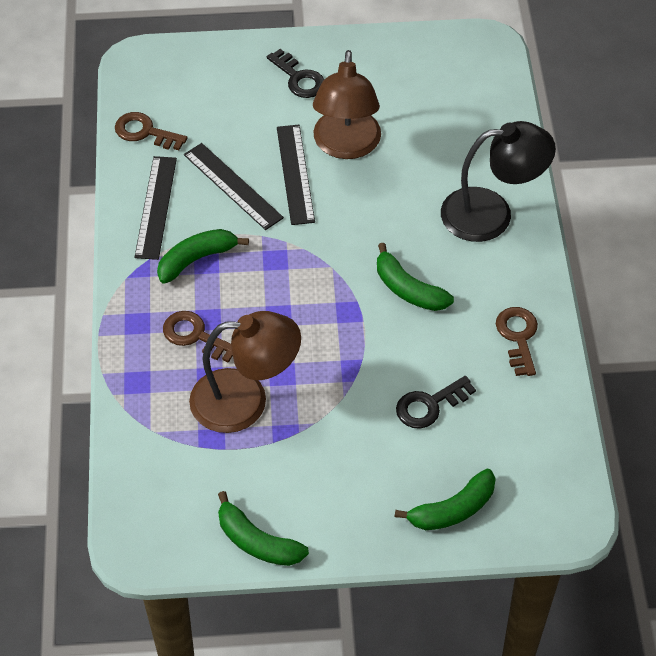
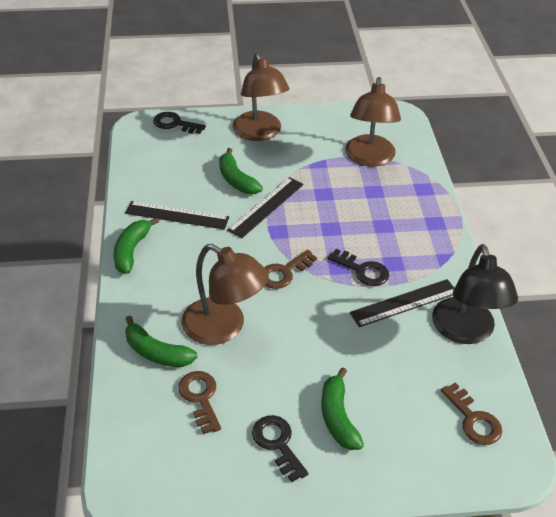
black key: [267,49,325,98] [396,376,476,429] = 2 -> [153,112,206,134] [252,415,309,482] [328,249,389,286] = 3
brown lamp: [189,311,301,433] [313,50,381,159] = 2 -> [182,244,269,345] [233,53,289,141] [345,77,401,166] = 3

